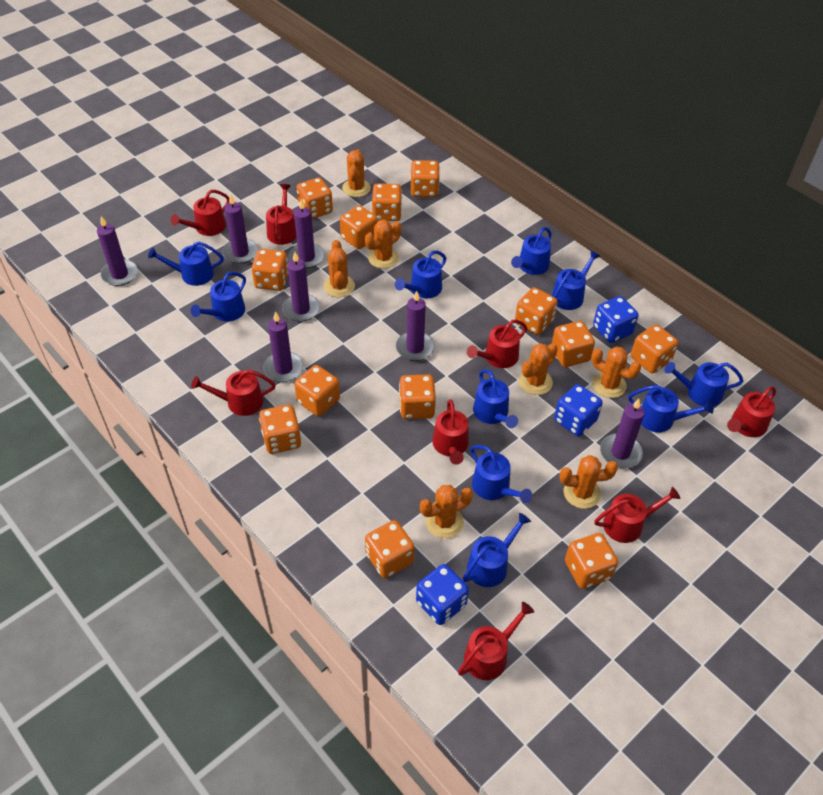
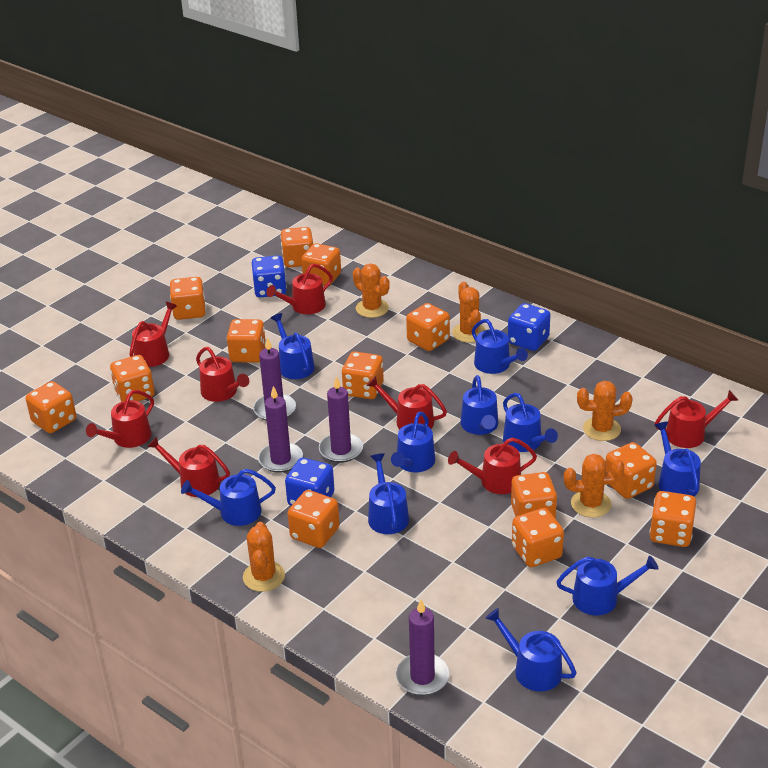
orange cactus: [324,240,355,297] [342,149,371,197] [365,219,401,269] [420,485,473,538] [519,343,558,395] [559,455,618,509] [591,346,641,398] = 7 -> [243,522,285,592] [353,263,390,318] [452,281,486,343] [564,454,625,518] [577,381,633,441] = 5
purple candle: [97,216,138,286] [222,194,258,264] [263,311,303,382] [282,252,320,322] [289,199,325,268] [396,291,435,361] [600,399,645,468] = 7 -> [253,337,296,420] [258,386,303,473] [319,376,363,463] [395,600,450,695] = 4

